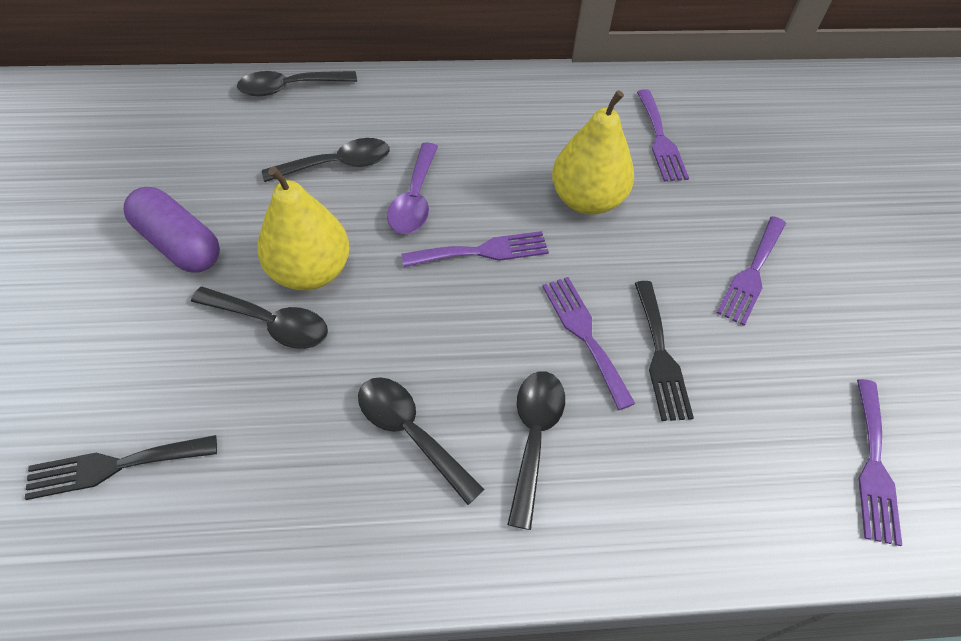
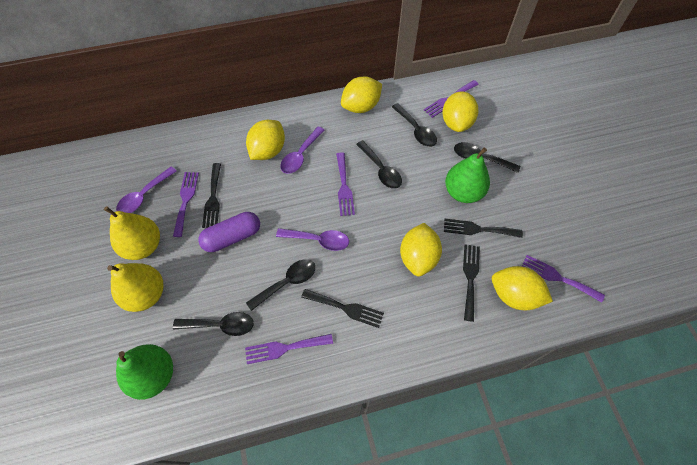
black fork: [25,435,217,500] [635,281,694,421] = 2 -> [202,163,221,228] [301,289,384,328] [444,219,523,238] [463,244,480,322] = 4
green pear: none = 0 -> [116,344,173,400] [445,148,490,203] = 2
purple spoon: [387,142,438,234] = 1 -> [116,167,177,213] [276,228,349,251] [280,127,325,174] = 3
yellow lemon: none = 0 -> [246,120,285,160] [341,76,382,113] [400,223,442,277] [442,91,479,132] [492,266,553,310] = 5

